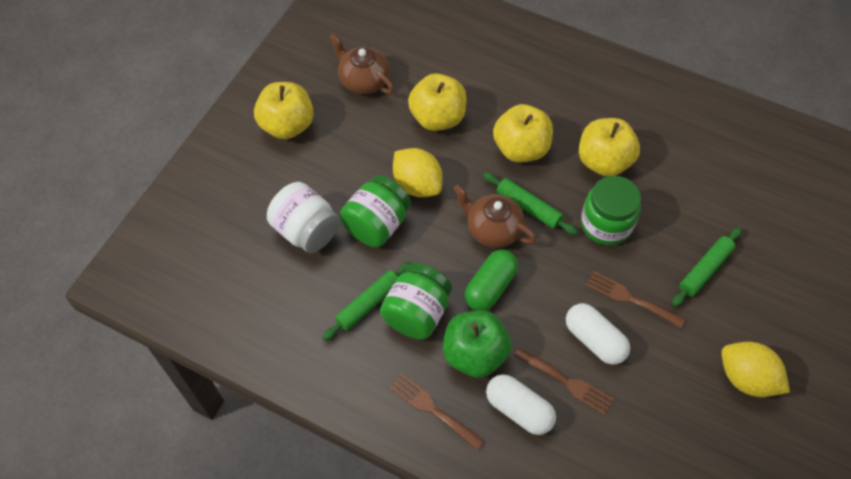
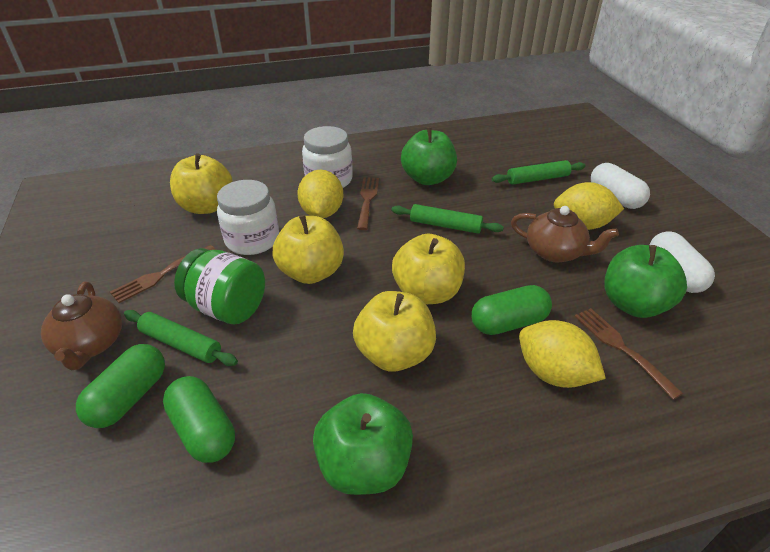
green apple: [443,311,511,378] = 1 -> [313,393,413,495] [401,127,457,185] [604,245,687,318] = 3
green capsule: [465,250,518,311] = 1 -> [76,344,165,428] [163,376,235,463] [472,285,552,335] = 3
green jar: [340,175,411,247] [380,263,452,340] [581,176,641,245] = 3 -> [174,248,265,324] = 1
white jar: [267,182,340,253] = 1 -> [217,180,279,255] [302,126,353,188] = 2
yellow lemon: [393,148,443,197] [721,342,790,397] = 2 -> [297,170,344,218] [519,320,606,388] [554,182,624,230] = 3

